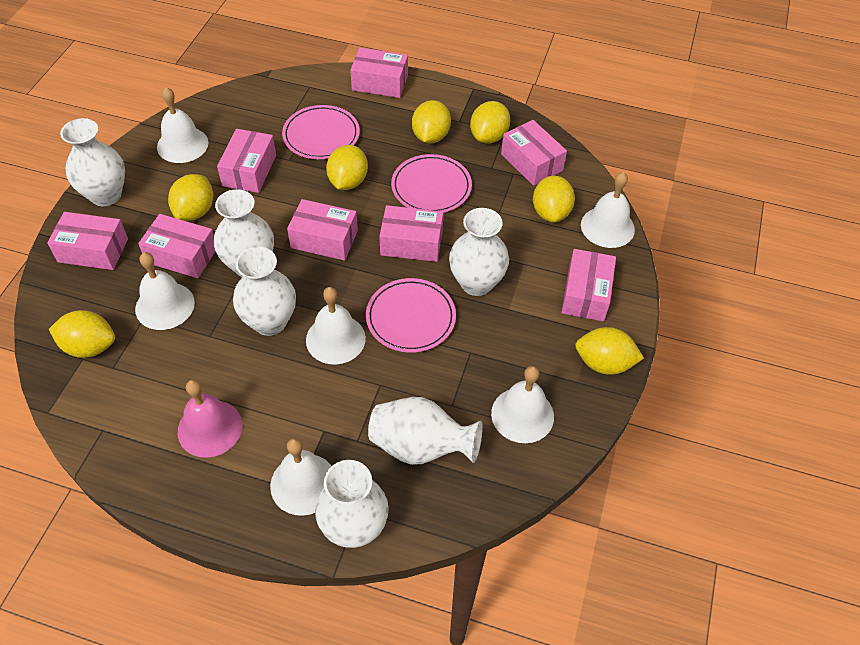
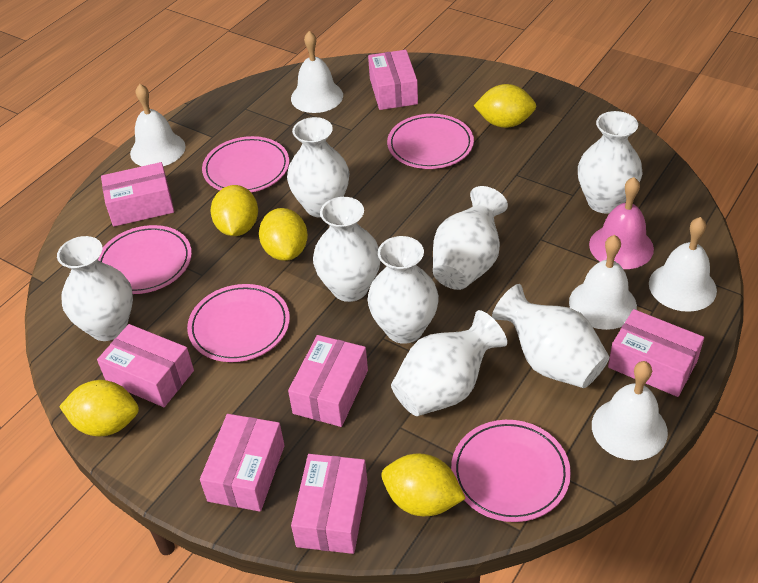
pink box: [47,212,128,270] [138,214,216,278] [217,129,276,193] [287,199,358,261] [350,47,408,98] [379,205,443,262] [501,120,567,186] [561,249,616,321] = 8 -> [97,324,194,407] [101,162,174,227] [200,414,285,512] [288,335,368,427] [291,454,368,554] [368,50,418,110] [608,309,704,397] = 7
pink plate: [282,105,360,159] [366,278,456,353] [391,154,472,213] = 3 -> [98,225,192,294] [187,284,290,362] [202,136,289,193] [387,114,474,169] [451,420,571,522] = 5
white bell: [135,252,195,330] [157,87,208,163] [270,438,331,516] [306,287,366,365] [491,366,554,443] [581,172,635,248] = 6 -> [130,84,186,166] [291,31,343,113] [569,235,637,330] [592,361,668,460] [649,217,717,312] = 5
white vase: [60,118,125,206] [214,189,274,277] [233,247,296,336] [315,460,389,548] [368,397,483,465] [449,208,509,296] = 6 -> [57,236,133,341] [287,117,349,218] [313,197,380,302] [367,236,439,344] [391,310,507,416] [433,186,508,290] [492,284,609,388] [578,111,642,214] = 8
yellow lemon: [49,310,115,358] [168,174,213,221] [326,145,368,190] [412,100,451,144] [470,101,510,144] [533,176,575,222] [575,327,644,375] = 7 -> [59,380,139,436] [211,185,258,236] [259,208,308,261] [382,453,466,516] [474,84,536,128] = 5

